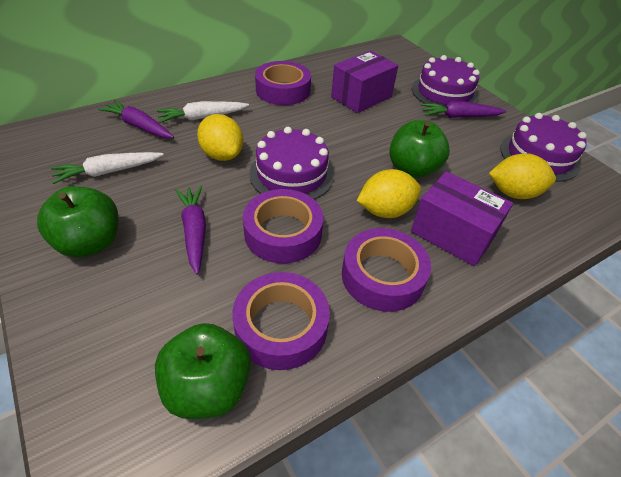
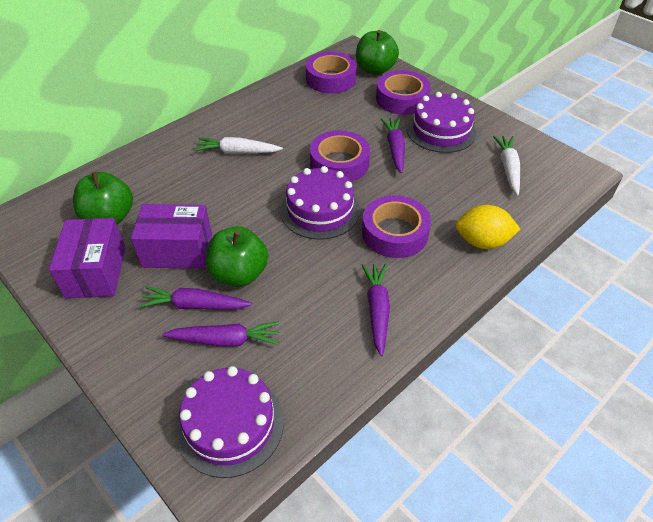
purple carrot: [98,100,174,138] [175,186,206,275] [421,101,507,118] = 3 -> [139,286,252,310] [162,321,280,347] [362,264,390,356] [381,118,405,173] = 4
yellow lemon: [197,114,243,161] [357,169,421,218] [489,153,556,199] = 3 -> [455,205,520,249] = 1

